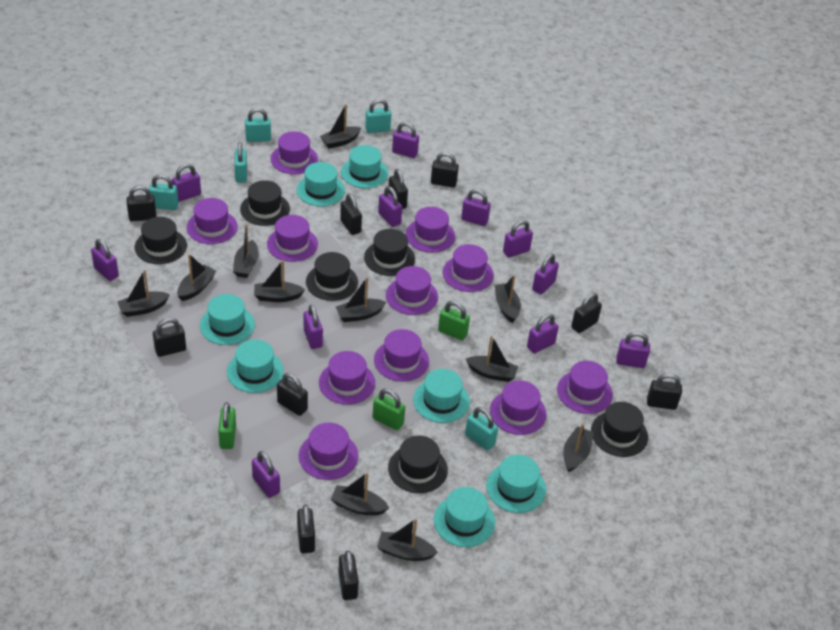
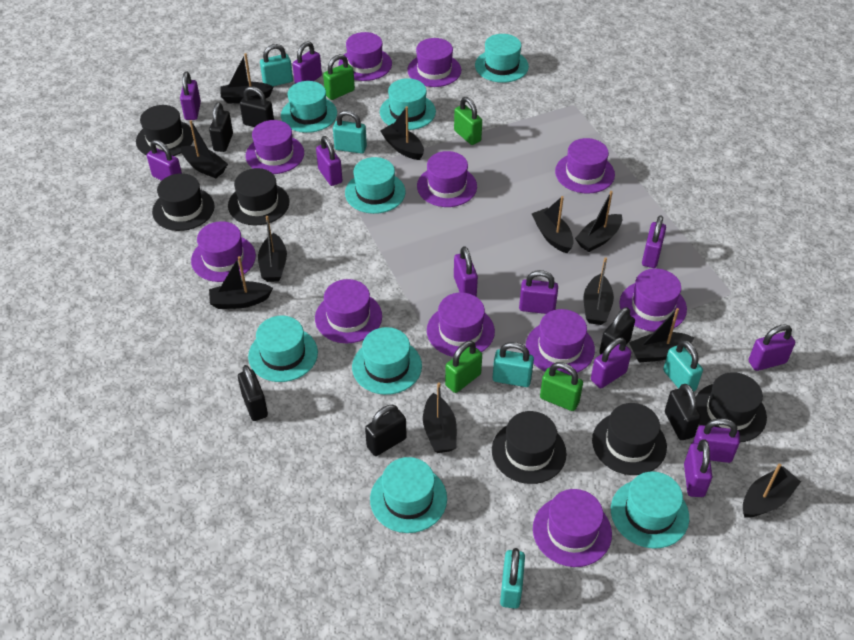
black padlock: [126,186,157,221] [153,318,186,357] [277,373,308,416] [297,505,315,553] [339,551,359,600] [340,194,362,235] [388,169,408,209] [431,152,459,188] [571,293,602,333] [647,373,682,410] = 10 -> [209,102,233,152] [238,365,268,421] [240,86,274,127] [365,405,407,456] [599,307,635,354] [665,384,701,440] = 6
green padlock: [218,402,236,449] [373,389,405,430] [438,301,470,341] = 3 -> [323,54,355,100] [445,341,482,393] [454,97,482,145] [540,362,583,411] = 4
turquoise hat: [200,294,255,345] [227,339,284,393] [296,162,345,206] [341,145,389,188] [413,369,470,423] [434,487,495,547] [486,455,546,513] = 7 -> [248,316,318,382] [281,81,337,133] [345,157,405,214] [352,327,422,395] [370,457,447,533] [380,78,436,130] [475,34,529,83] [611,471,689,549] = 8

